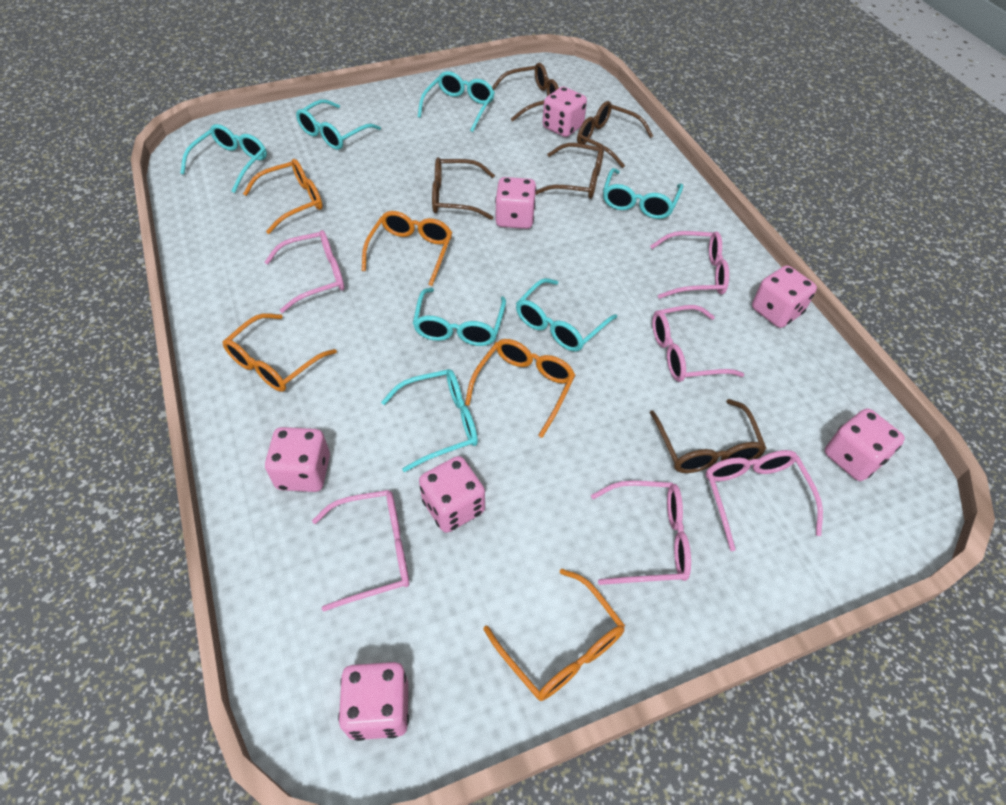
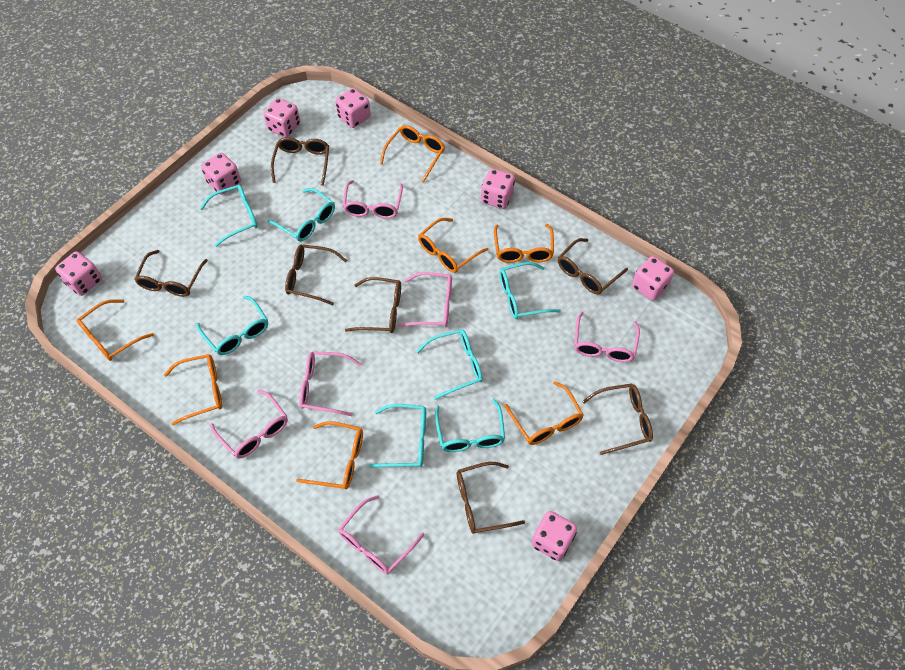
brown glasses: [432,157,495,220] [492,63,559,121] [535,143,604,199] [577,101,653,168] [650,399,767,473] = 5 -> [134,250,208,297] [271,137,329,186] [285,244,347,305] [345,277,401,333] [457,462,525,534] [558,238,628,294] [582,384,653,455] = 7
orange glasses: [223,313,337,392] [243,159,323,234] [362,211,452,286] [465,339,575,438] [484,569,625,701] = 5 -> [77,299,154,361] [164,354,222,425] [296,421,363,490] [380,125,445,183] [418,218,488,273] [494,224,554,263] [504,381,584,445] = 7

